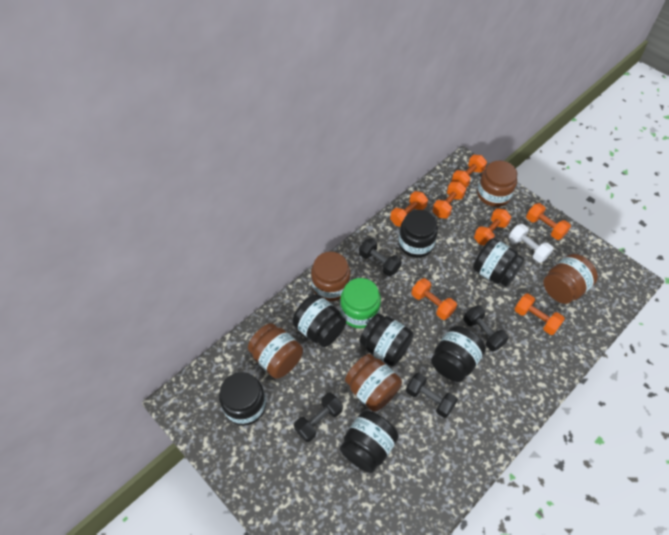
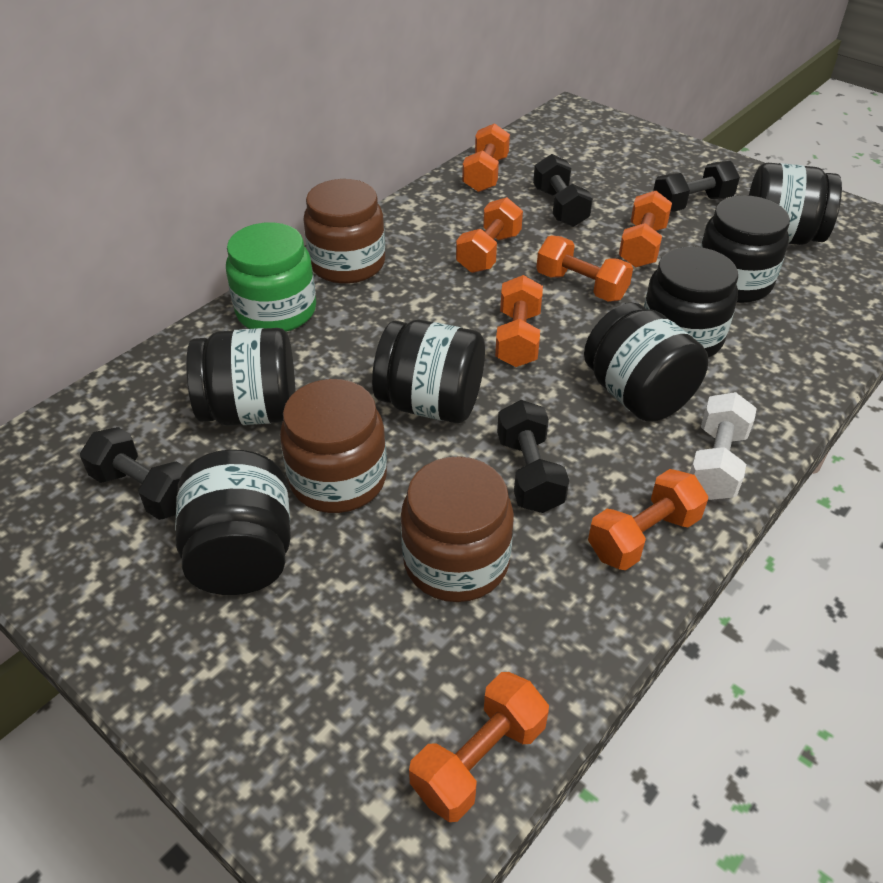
brown jar: [248,323,303,379] [311,252,350,301] [345,354,402,412] [477,161,517,207] [543,254,598,304] = 5 -> [280,379,387,513] [303,179,385,284] [401,456,514,602] = 3

